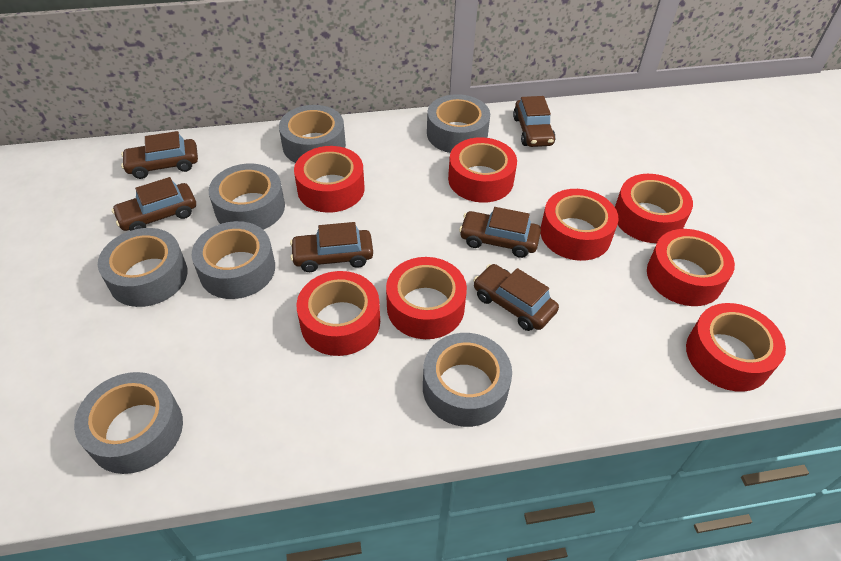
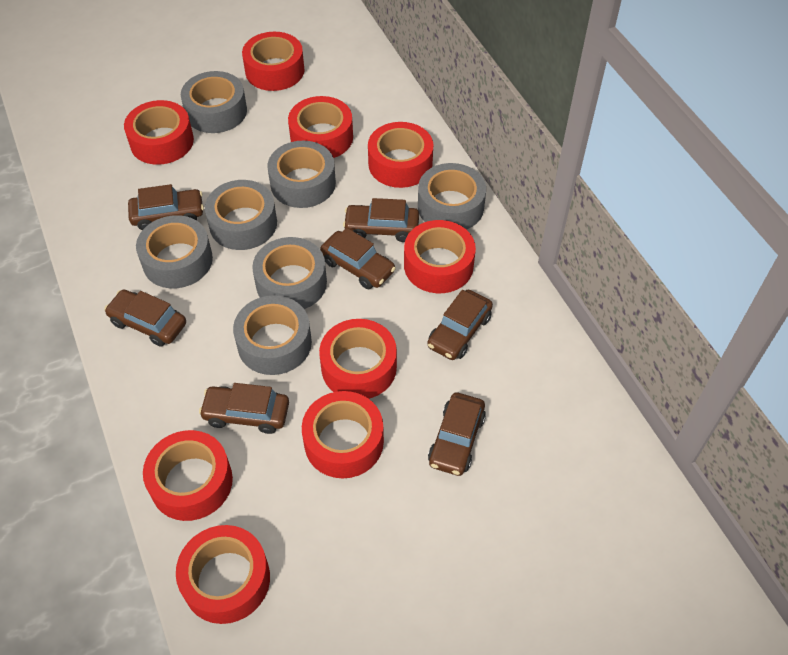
brown car: [112,177,196,231] [121,131,198,179] [290,222,373,272] [459,207,541,258] [473,264,559,331] [513,96,556,147] = 6 -> [104,289,186,347] [128,184,204,230] [199,383,289,434] [320,228,396,289] [343,198,419,242] [427,290,493,360] [428,393,486,476] = 7
red tape: [294,146,364,213] [296,271,380,356] [386,257,467,339] [448,137,517,203] [541,189,618,261] [615,174,693,243] [647,229,735,306] [686,303,786,392] = 8 -> [124,100,194,165] [143,430,233,521] [176,525,270,624] [242,32,305,91] [288,96,353,158] [302,391,384,478] [319,319,397,399] [368,122,433,188] [404,220,476,293] = 9

